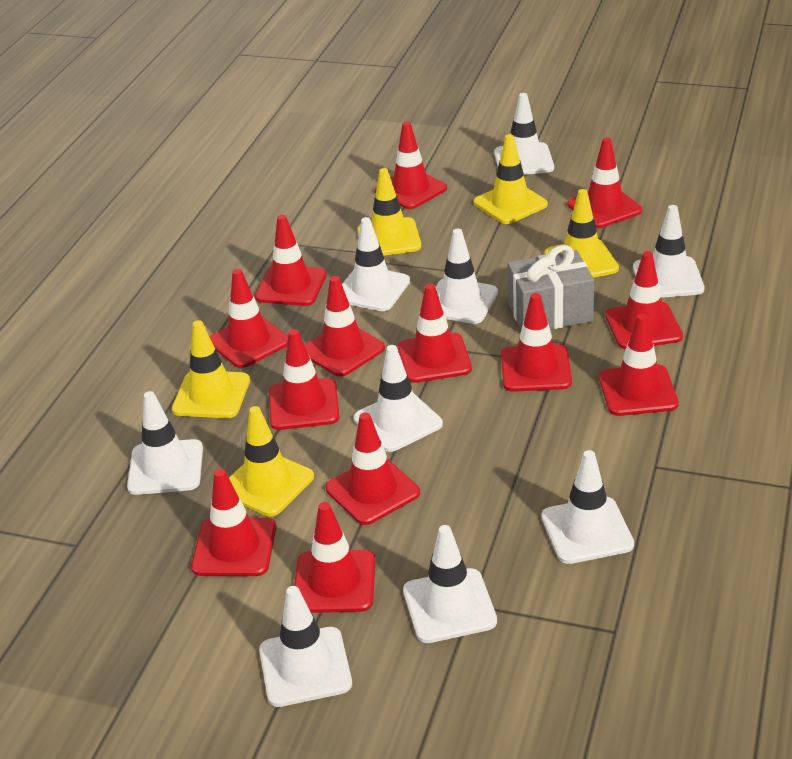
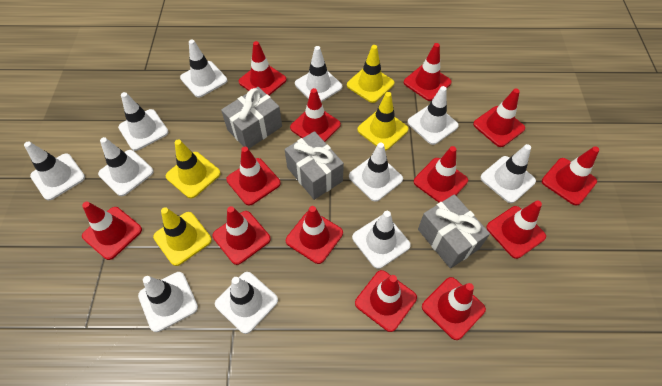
grey gift: [507,245,594,330] = 1 -> [221,87,282,149] [285,131,344,200] [418,194,490,268] = 3
white traffic cone: [127,391,203,495] [259,586,352,707] [342,217,410,311] [354,345,443,452] [403,525,497,643] [435,229,498,324] [494,93,554,175] [541,450,634,564] [633,205,704,298] = 9 -> [24,141,85,201] [98,137,154,196] [118,92,168,151] [138,272,198,332] [180,40,227,97] [215,272,278,334] [295,46,342,102] [349,143,403,202] [352,211,411,269] [407,86,459,145] [480,144,536,203] = 11
yellow traffic cone: [172,320,250,418] [229,406,314,516] [357,168,421,256] [474,134,548,224] [545,189,619,278] = 5 -> [153,207,212,266] [166,139,221,199] [347,45,394,103] [357,92,408,151] = 4

